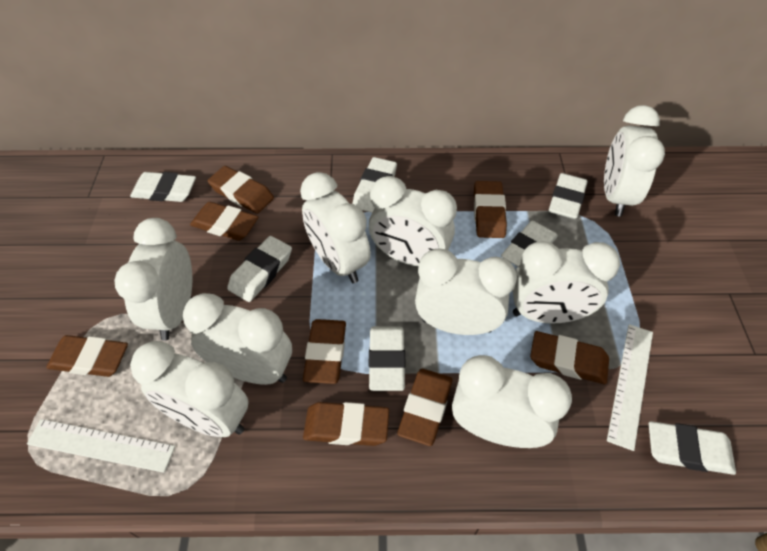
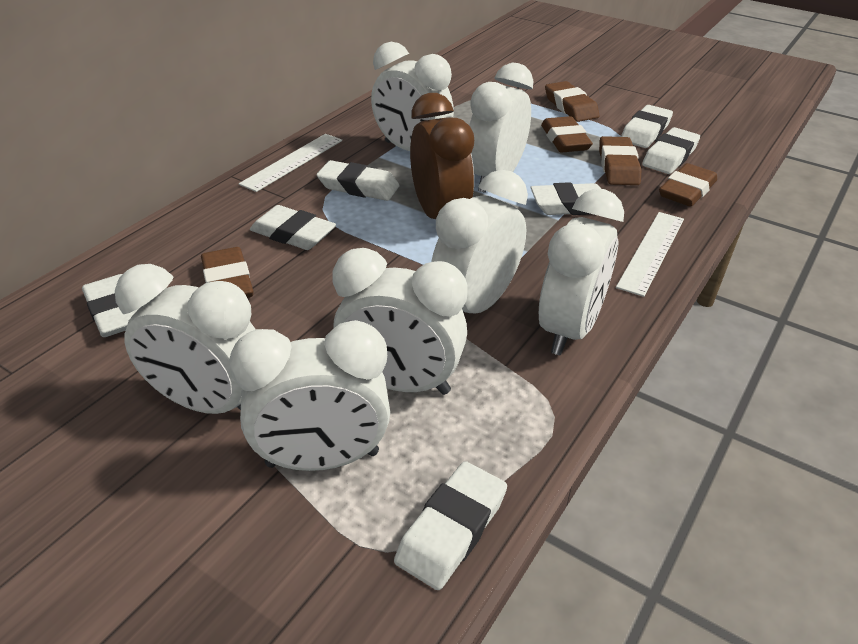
brown clock: none = 0 -> [410,93,474,219] = 1
brown eraser: [46,335,128,377] [190,202,258,241] [208,166,274,214] [303,319,346,384] [303,402,389,446] [398,369,453,446] [474,181,507,238] [530,331,609,384] = 8 -> [201,247,253,298] [541,116,593,152] [545,81,599,122] [599,136,641,185] [659,163,717,207] = 5
white clock: [114,218,192,341] [130,341,249,437] [183,293,292,385] [300,172,371,283] [369,176,457,266] [415,249,517,335] [452,355,572,448] [513,241,620,324] [604,105,665,217] = 9 -> [115,264,256,414] [229,320,390,471] [332,248,468,395] [371,42,454,151] [431,170,528,313] [469,63,533,193] [539,189,624,355] = 7

